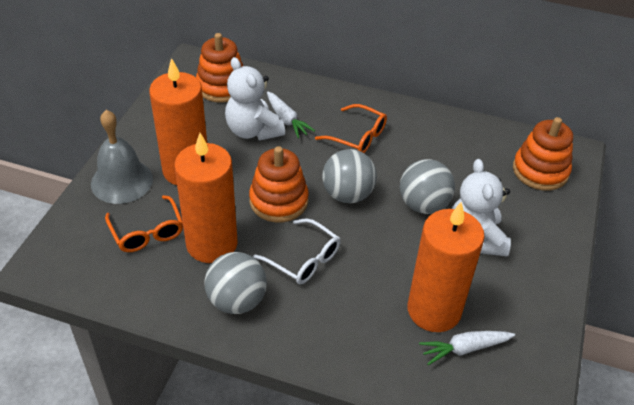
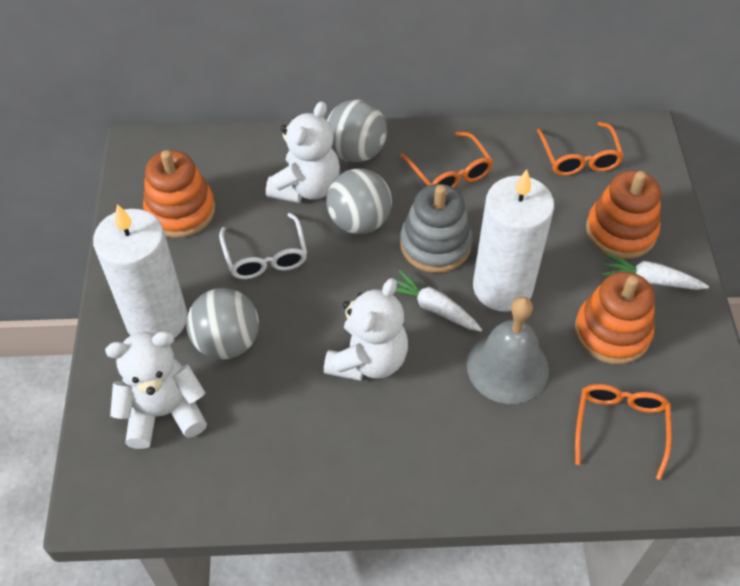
grey stacking toy: none = 0 -> [400,184,472,273] = 1
orange candle: [149,58,207,185] [174,133,237,263] [408,202,485,332] = 3 -> none = 0
orange glasses: [105,195,183,252] [315,104,387,153] = 2 -> [400,132,493,188] [537,122,624,176] [575,384,672,480] = 3
white candle: none = 0 -> [93,204,187,338] [473,170,554,312] = 2
white teddy bear: [225,57,285,141] [452,159,511,257] = 2 -> [105,331,207,449] [266,101,340,203] [324,278,408,381] = 3

